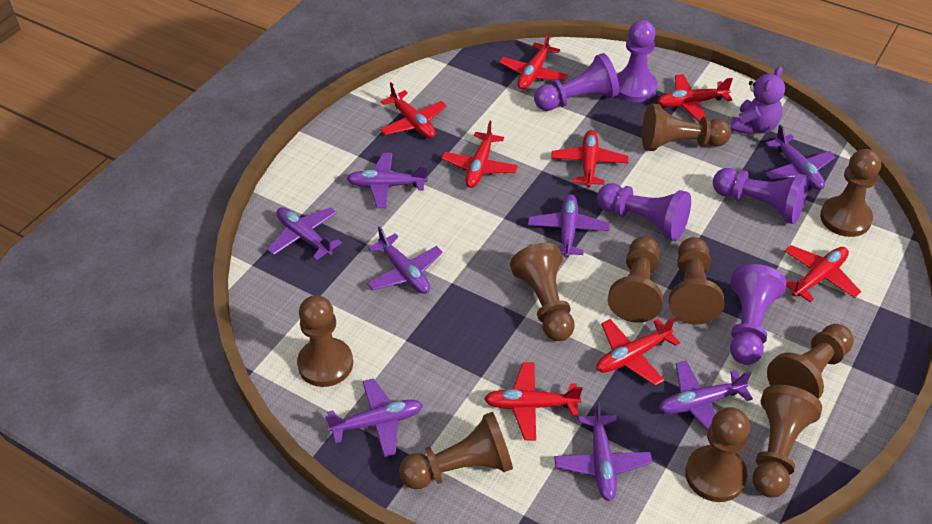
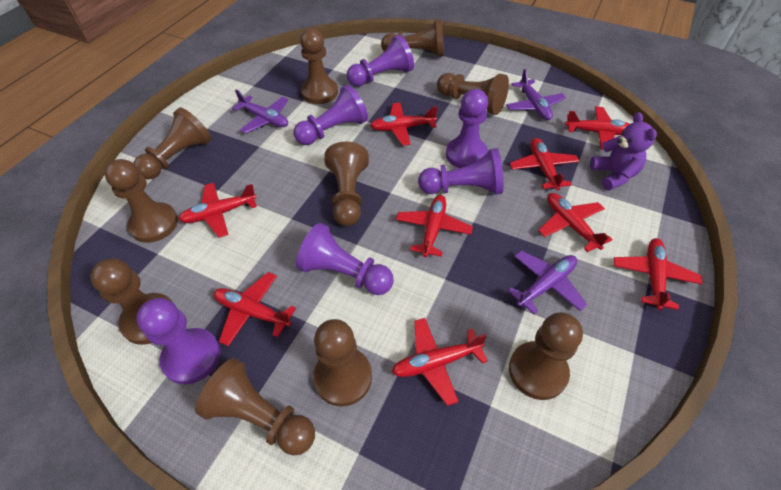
purple pawn: [534,53,619,111] [597,183,691,241] [616,20,658,102] [713,168,809,224] [730,264,787,365] = 5 -> [136,298,220,385] [294,84,368,145] [296,223,394,295] [347,35,414,87] [418,148,504,195] [446,89,488,168] = 6
purple plane: [267,207,342,261] [325,378,423,458] [346,153,428,208] [367,226,443,294] [528,194,610,258] [554,402,652,501] [659,361,753,429] [765,124,836,190] = 8 -> [232,90,288,134] [506,69,566,120] [508,250,587,314] = 3
red plane: [380,82,447,138] [441,121,518,188] [484,362,582,440] [499,33,568,90] [551,130,628,187] [596,317,680,386] [657,74,733,122] [784,245,861,302] = 8 -> [178,183,257,238] [214,272,296,346] [370,103,438,146] [392,318,488,406] [396,195,473,257] [510,138,579,191] [538,193,613,252] [565,106,630,150] [614,238,702,310] = 9

